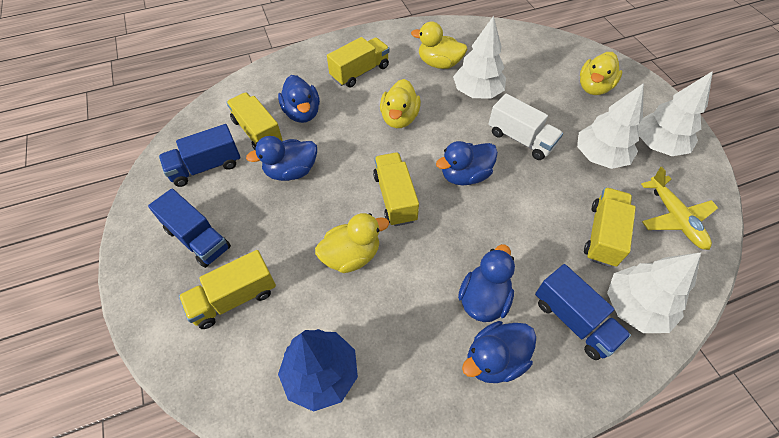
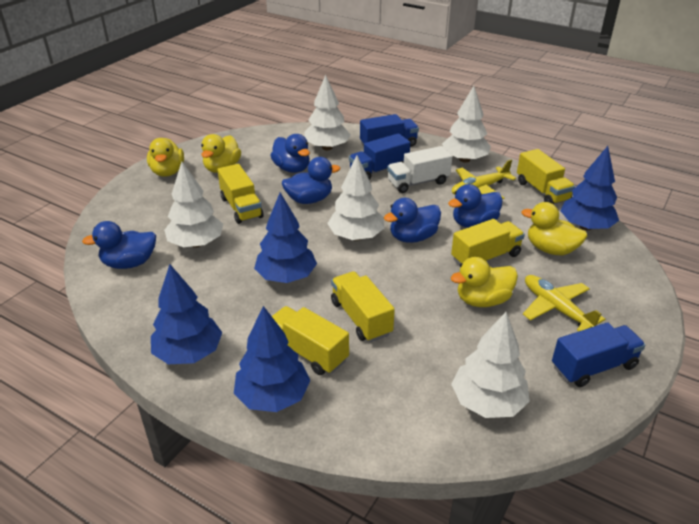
blue tree: [278,329,358,412] = 1 -> [151,264,222,364] [234,306,311,412] [254,192,317,283] [560,146,619,230] = 4
white tree: [453,16,506,99] [577,83,644,169] [607,252,701,333] [638,71,713,156] = 4 -> [164,161,223,248] [304,75,351,150] [327,155,385,241] [442,86,491,163] [451,312,530,418] = 5
yellow plane: [641,167,718,250] = 1 -> [452,160,516,199] [523,275,605,331] = 2

